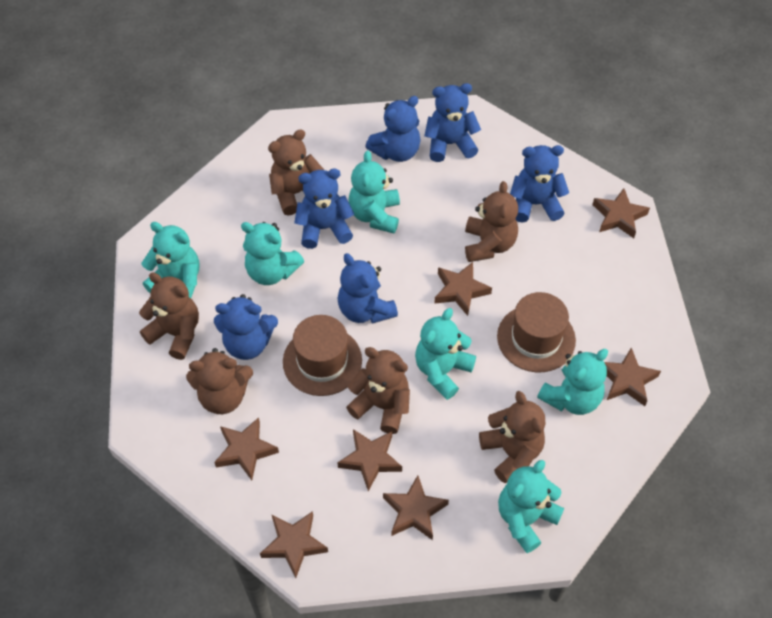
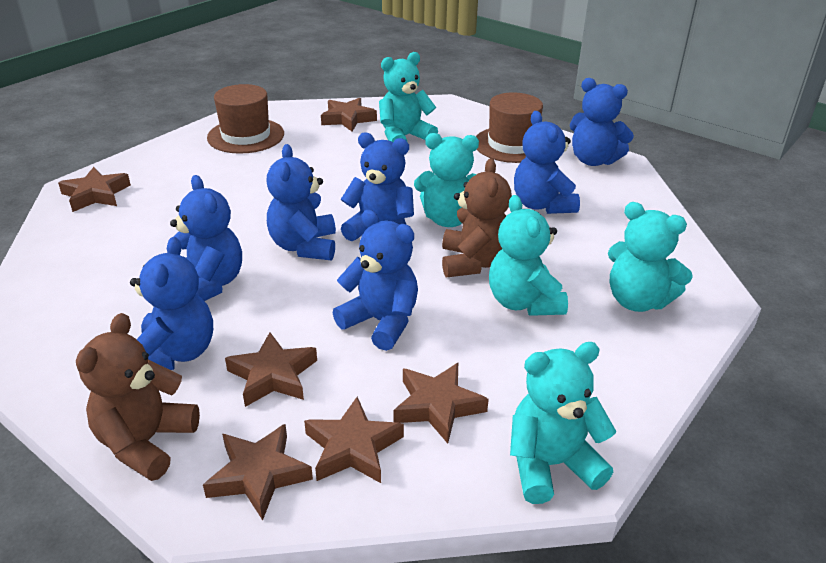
blue teddy bear: [214,294,278,360] [294,169,354,249] [338,253,398,324] [365,96,421,162] [424,83,481,162] [510,145,569,223] = 6 -> [130,237,213,370] [170,175,242,301] [266,144,336,261] [333,210,418,351] [341,133,414,241] [514,111,580,214] [570,78,634,166] = 7
brown star: [214,417,279,480] [260,511,328,578] [338,429,402,491] [383,475,449,540] [434,262,492,316] [592,188,650,238] [604,347,661,406] = 7 -> [58,167,131,212] [203,424,313,520] [225,332,317,407] [304,397,404,483] [321,98,377,132] [393,363,489,444] = 6
brown teddy bear: [139,272,199,360] [186,348,253,414] [268,129,324,216] [346,347,410,434] [465,181,518,262] [479,391,545,483] = 6 -> [76,313,200,481] [442,158,512,277] = 2
turquoise teddy bear: [141,222,199,298] [241,222,304,285] [348,151,400,234] [415,308,476,400] [498,460,564,553] [537,349,608,415] = 6 -> [379,52,438,142] [414,133,479,227] [489,195,568,316] [510,342,616,504] [608,202,693,312] = 5

